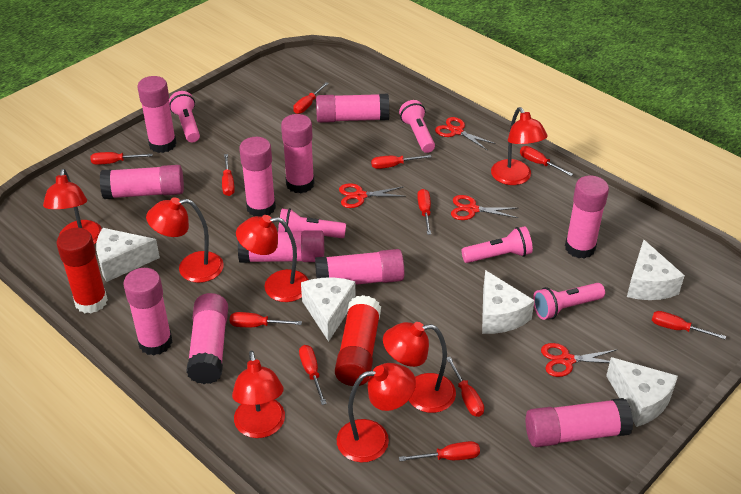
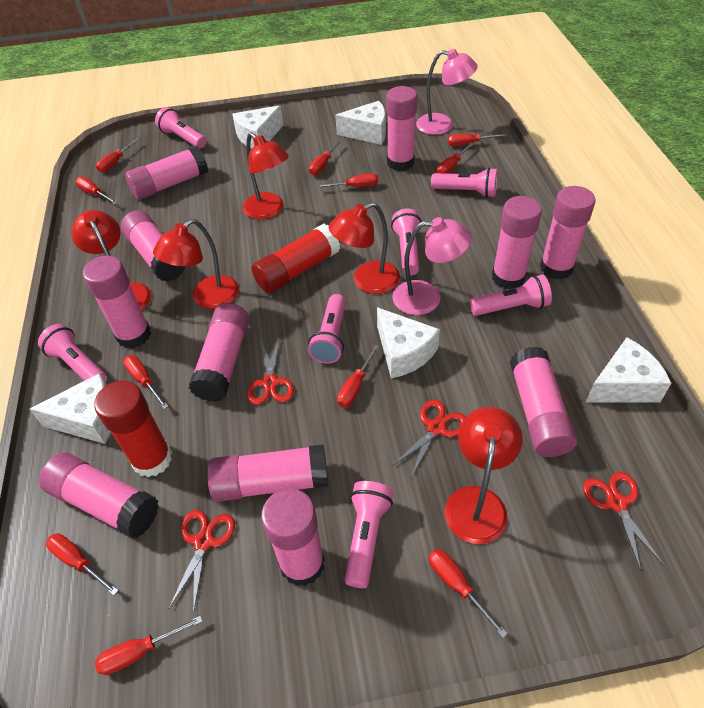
pink flashlight: [169,91,200,143] [278,208,346,238] [399,100,435,153] [461,226,533,263] [533,283,605,320] = 5 -> [38,324,107,383] [155,107,206,149] [308,294,346,364] [345,481,393,588] [391,208,422,276] [431,167,498,198] [470,274,552,316] = 7
pink lamp: none = 0 -> [392,217,472,315] [416,49,478,135] = 2
red lamp: [43,169,102,244] [146,197,224,283] [232,351,285,438] [236,215,308,302] [337,363,416,462] [383,322,456,413] [491,107,548,185] = 7 -> [71,210,151,311] [153,219,239,309] [243,132,289,220] [329,202,400,294] [445,407,523,544] = 5

